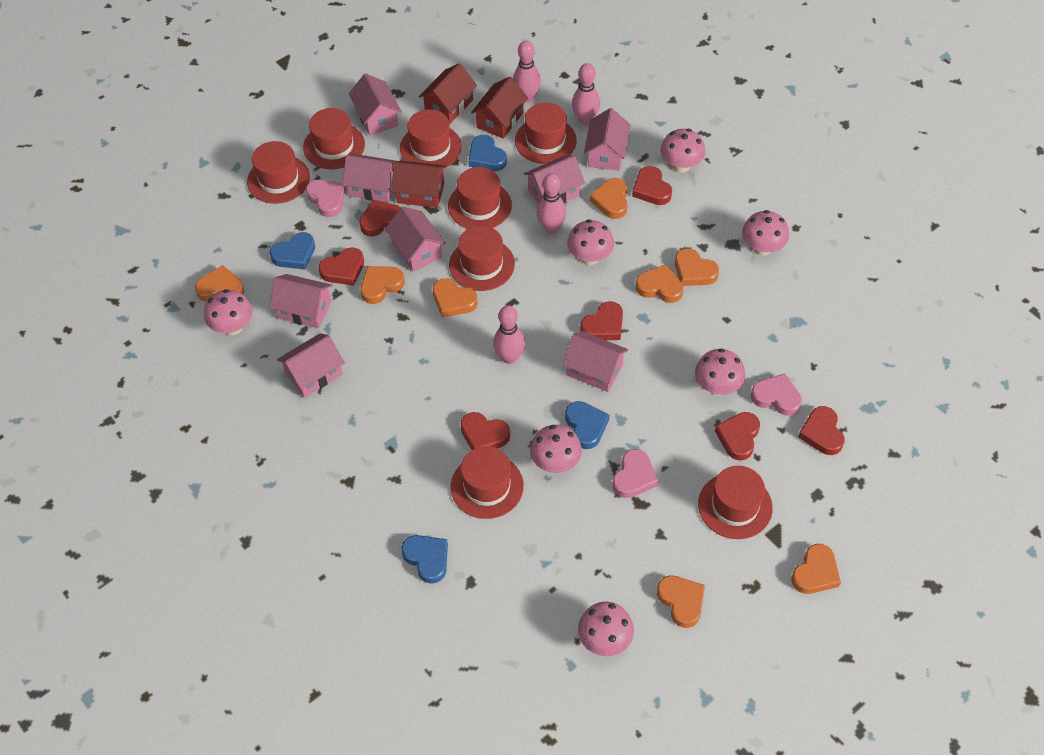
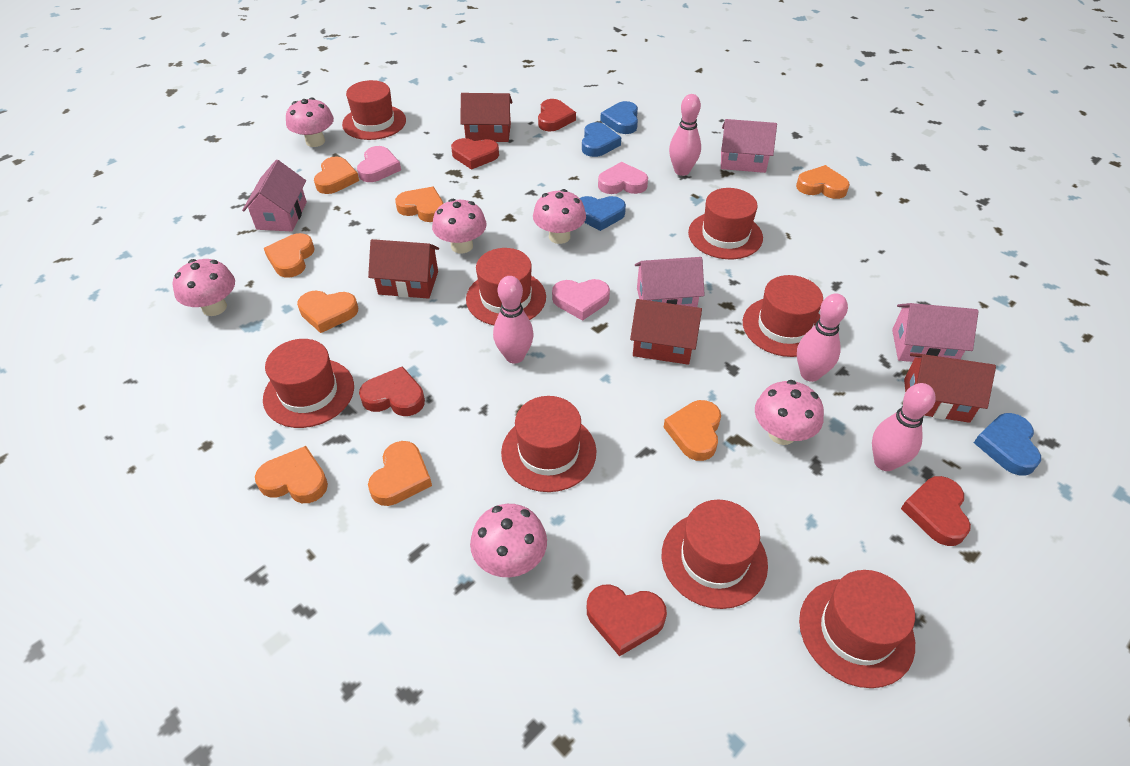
pink house: [270,274,332,328] [277,333,345,398] [343,154,396,203] [348,73,402,135] [385,207,446,271] [524,155,585,204] [562,331,628,392] [584,108,631,171] = 8 -> [242,160,307,231] [635,257,705,307] [721,119,777,173] [892,303,979,362] = 4
pink mushroom: [204,289,253,335] [530,425,582,473] [567,219,614,265] [578,602,634,656] [661,129,705,173] [695,348,745,395] [742,210,789,256] = 7 -> [173,259,235,316] [286,97,334,147] [432,199,487,253] [470,504,547,577] [533,189,586,244] [755,380,824,445] = 6
red heart: [318,247,364,285] [359,200,401,237] [460,412,510,450] [580,301,623,340] [632,166,672,205] [715,412,760,460] [798,406,845,455] = 7 -> [359,366,425,416] [451,138,499,170] [538,99,576,131] [587,585,667,657] [901,476,971,546] = 5
red house: [391,160,446,208] [419,63,477,124] [471,77,528,139] = 3 -> [368,239,439,299] [461,93,512,142] [630,299,702,365] [904,353,996,423] = 4

